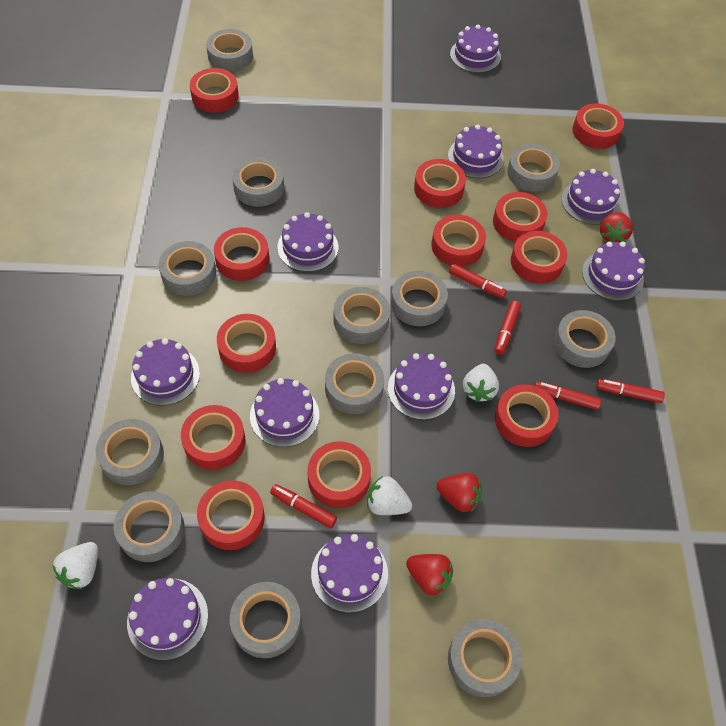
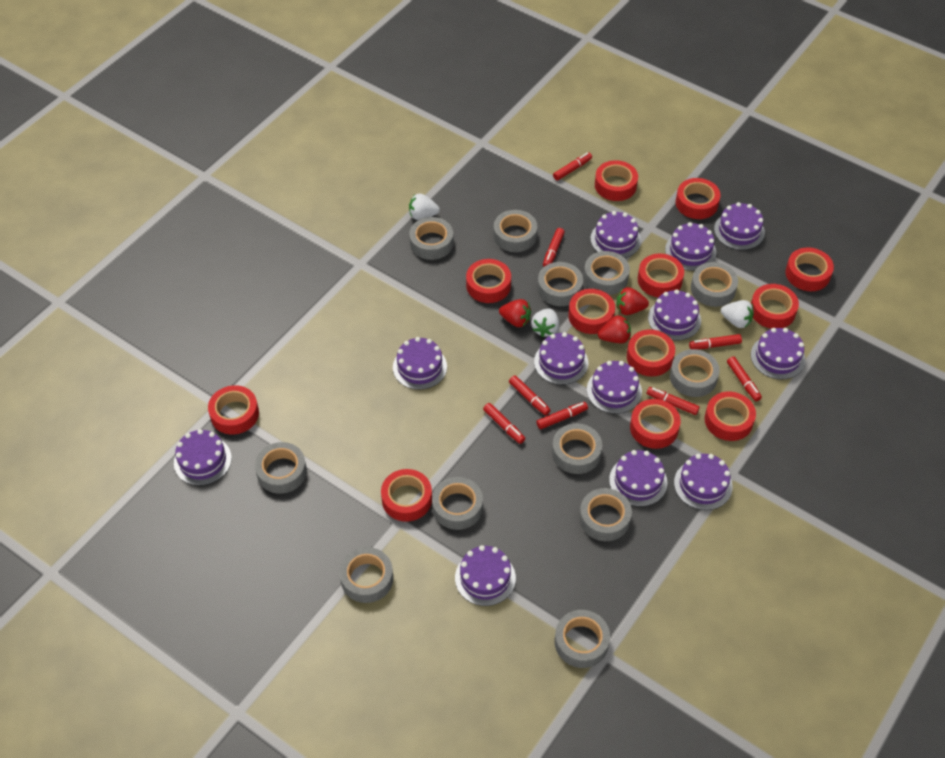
purple cake: [127,578,208,660] [131,338,200,406] [250,378,319,447] [277,212,338,272] [311,534,388,613] [388,353,455,420] [448,125,504,178] [450,25,501,73] [561,169,620,225] [582,242,645,301] = 10 -> [174,429,232,486] [393,337,447,390] [455,545,516,606] [534,332,589,385] [587,361,642,414] [591,211,641,258] [609,450,667,507] [648,289,701,340] [665,222,716,271] [674,454,732,510] [714,202,765,250] [751,328,805,379] = 12
red marker: [270,484,337,529] [449,263,507,298] [495,301,521,355] [534,381,601,410] [596,379,665,403] = 5 -> [483,403,525,444] [509,375,551,415] [536,402,588,429] [543,228,565,267] [553,152,592,181] [647,387,700,415] [689,334,742,349] [727,357,762,401] = 8

